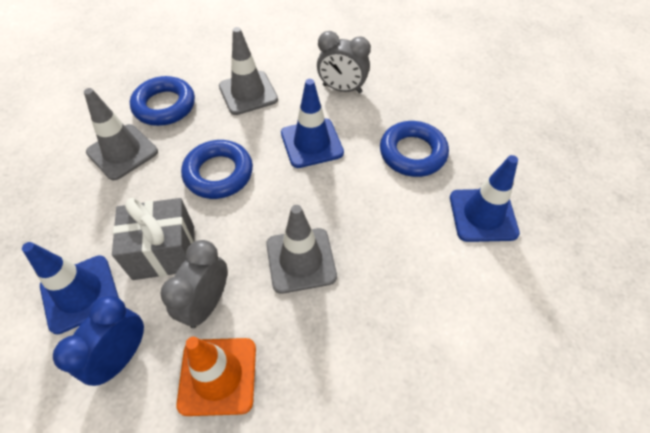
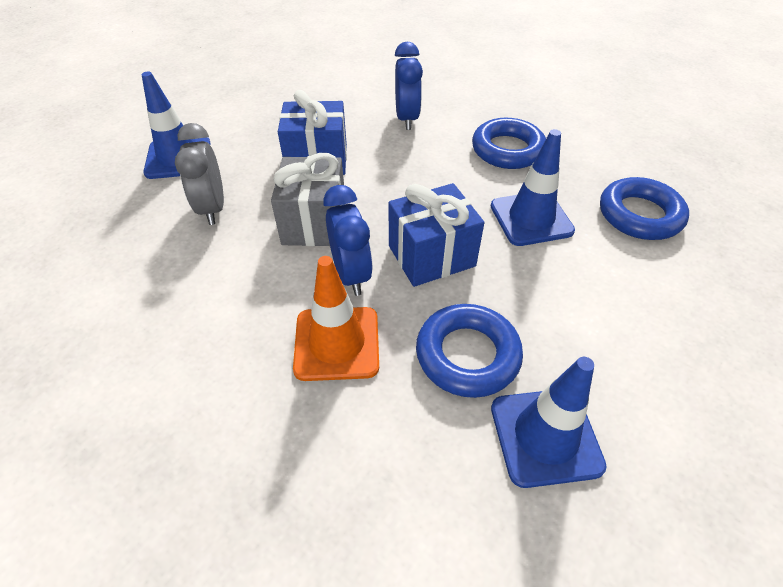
blue clock: [53,295,144,386] = 1 -> [323,185,373,296] [395,42,423,130] = 2
blue gift: none = 0 -> [278,90,347,175] [389,183,484,287] = 2
grey clock: [161,240,227,328] [317,31,371,93] = 2 -> [175,123,224,225] = 1
grey traffic cone: [84,88,158,180] [219,27,278,115] [266,205,337,294] = 3 -> none = 0

